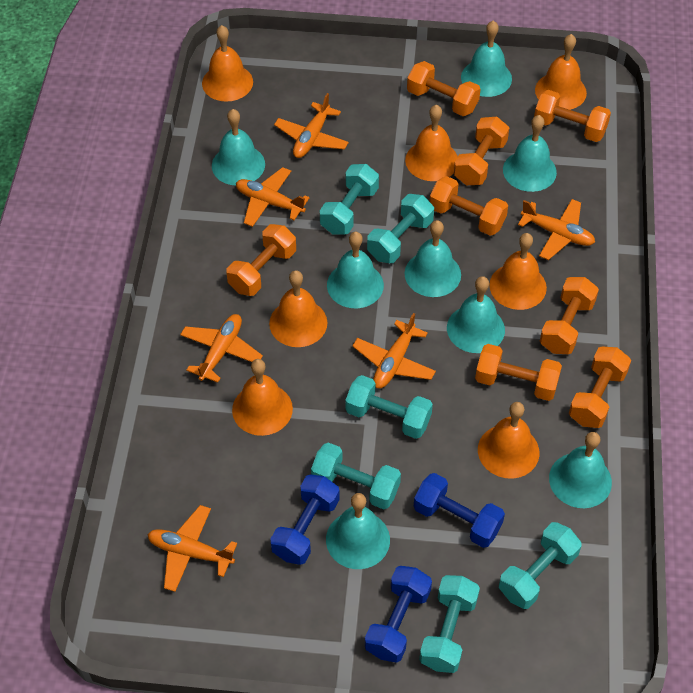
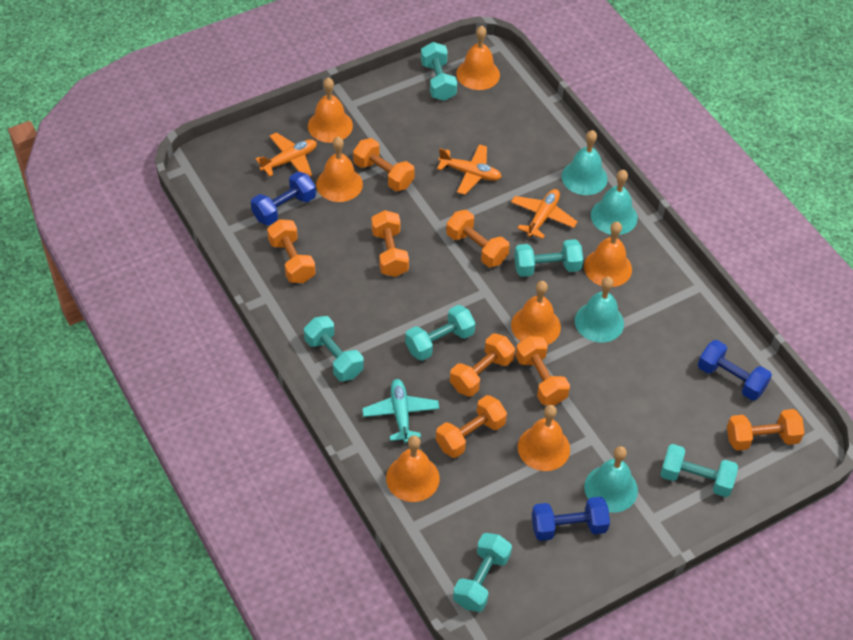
orange plane: [147,505,237,592] [180,314,263,383] [236,167,310,227] [274,93,349,158] [352,313,436,389] [518,199,595,260] = 6 -> [256,132,317,177] [437,144,502,195] [511,189,578,239] = 3
turquoise bell: [212,109,265,186] [326,493,390,569] [327,232,384,308] [404,220,461,297] [447,276,505,353] [461,20,512,97] [503,115,557,192] [549,432,612,508] = 8 -> [562,130,608,195] [575,277,624,343] [584,446,638,513] [591,170,638,235] = 4
turquoise plane: none = 0 -> [362,379,440,443] = 1

